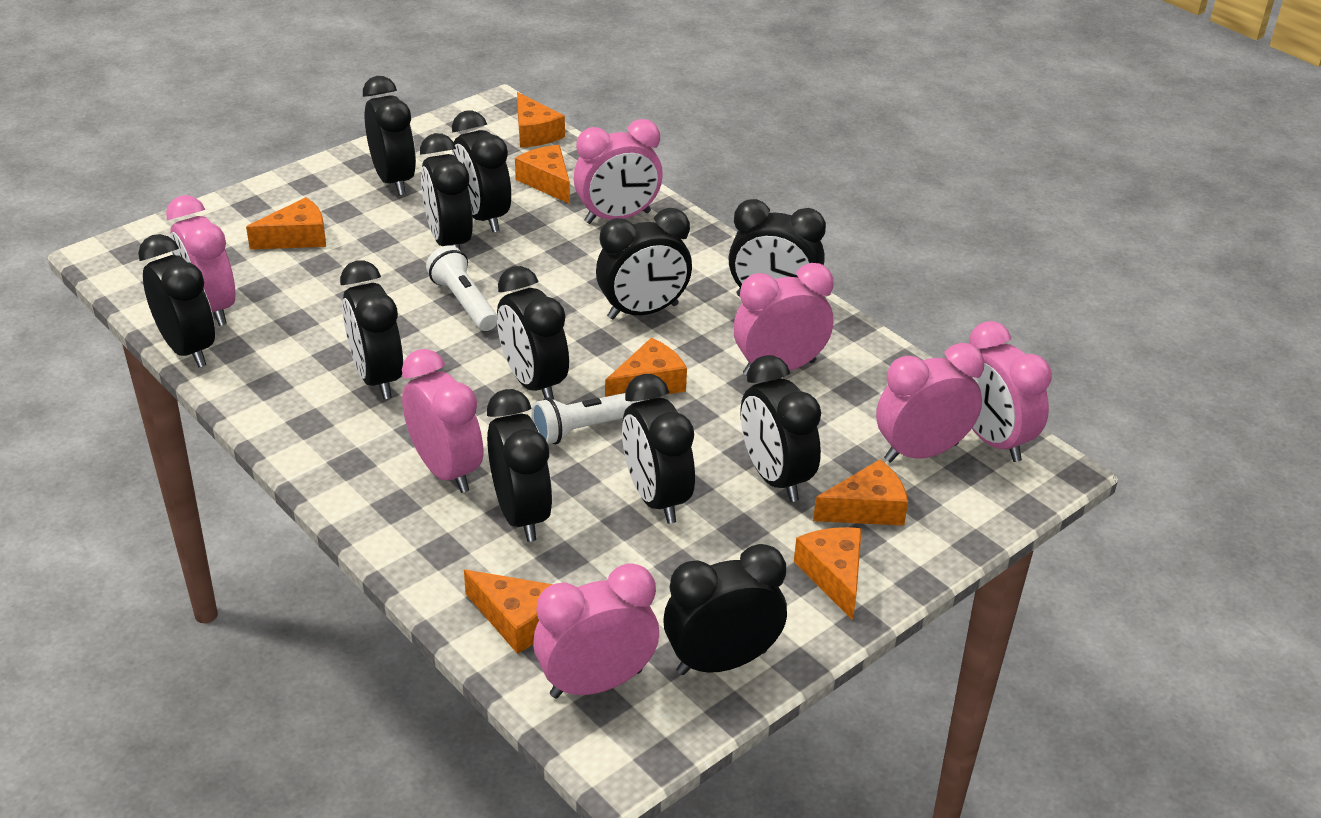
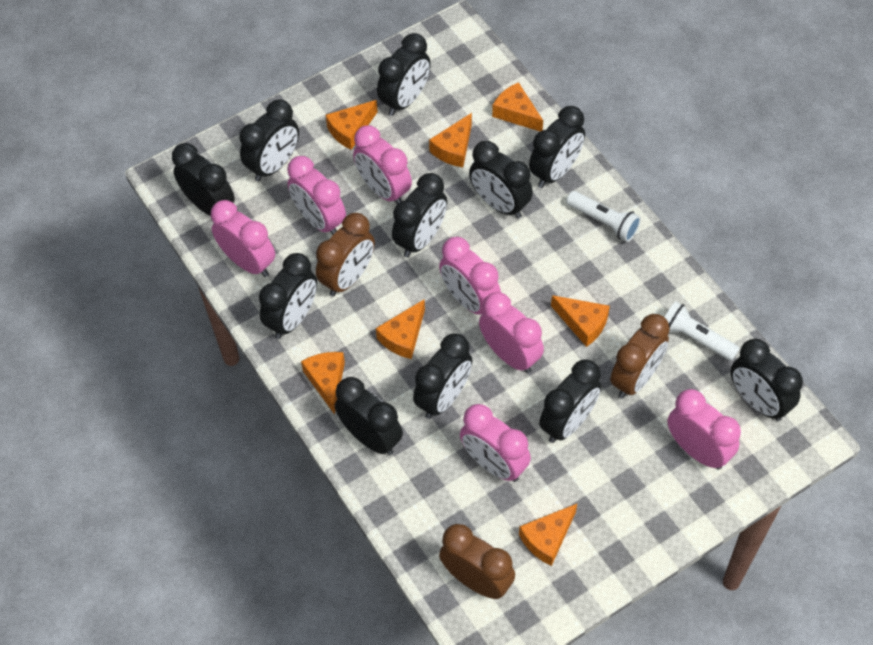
black clock: [138,234,215,367] [340,260,403,399] [363,76,416,195] [420,133,473,251] [452,110,511,232] [487,389,553,542] [497,266,569,400] [596,208,692,320] [622,374,695,524] [663,544,787,675] [728,199,826,297] [741,355,821,502] = 12 -> [172,143,235,216] [240,100,299,182] [259,253,317,339] [335,377,403,455] [377,33,431,116] [392,173,447,258] [413,334,472,419] [469,141,533,218] [529,106,585,188] [539,359,601,443] [730,339,803,421] = 11
brown clock: none = 0 -> [316,213,375,297] [439,524,515,599] [610,314,670,399] = 3

